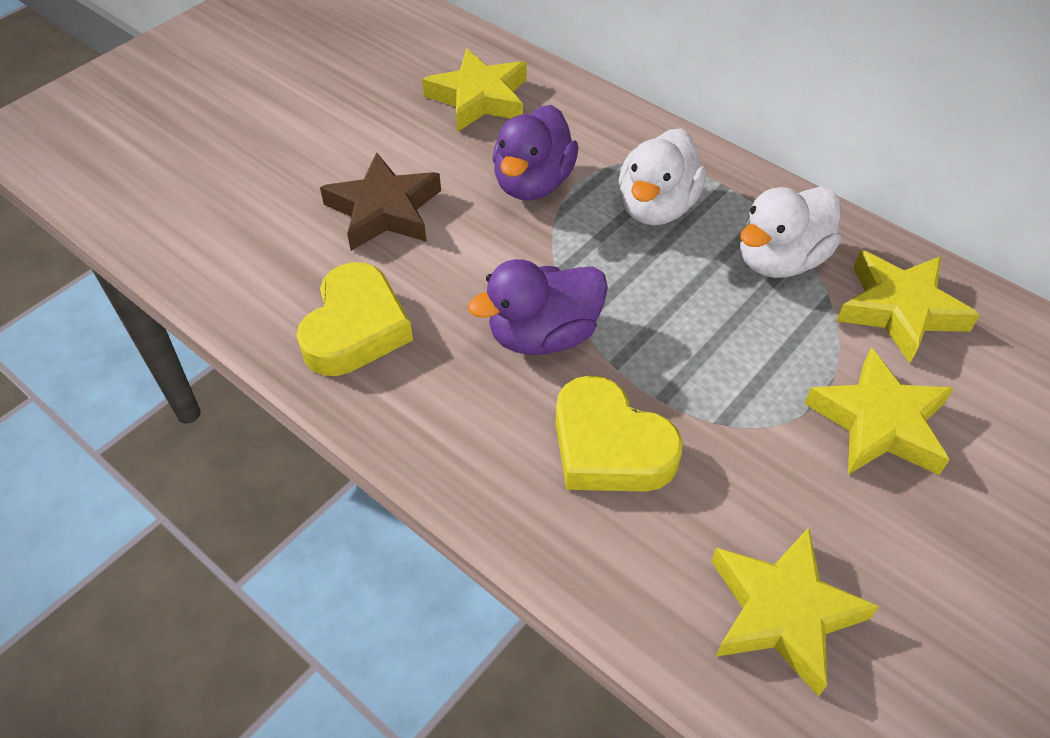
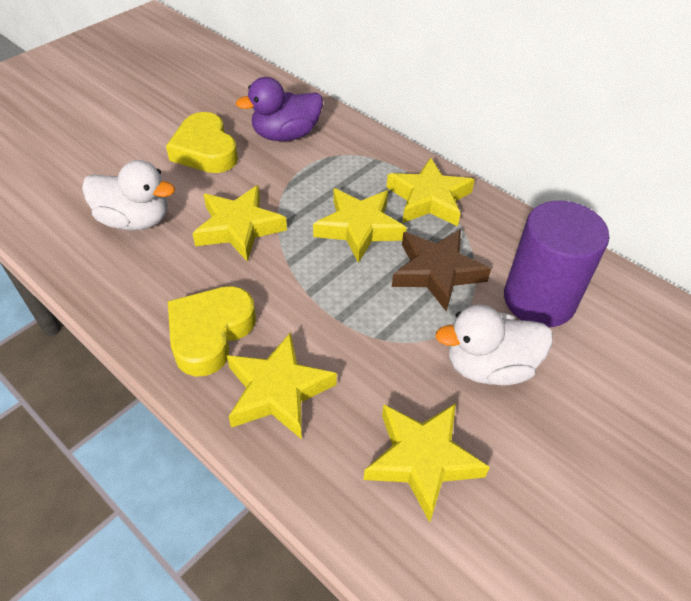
purple cylinder: none = 0 -> [504,201,609,327] = 1
purple duck: [468,259,608,355] [493,105,578,201] = 2 -> [236,77,323,141] = 1
yellow star: [422,49,527,132] [711,527,879,697] [804,348,954,475] [837,250,980,364] = 4 -> [192,185,287,262] [227,332,337,439] [313,188,407,263] [364,403,490,522] [386,157,475,226] = 5

